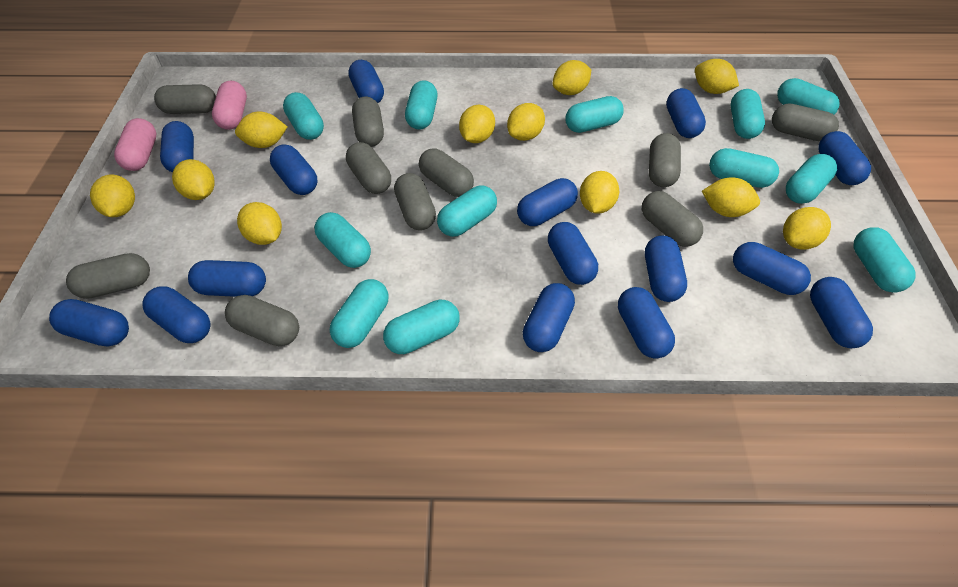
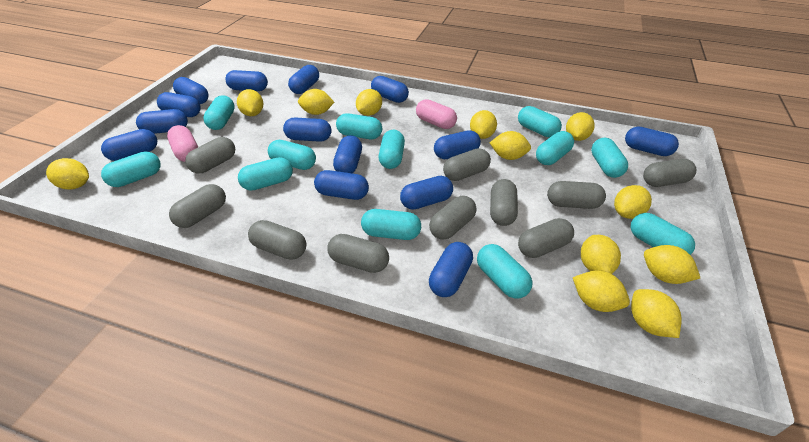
blue capsule: [49,299,129,347] [142,286,211,343] [160,121,194,172] [188,260,266,297] [270,145,317,195] [349,60,384,103] [517,178,578,226] [523,283,575,352] [548,222,598,285] [618,287,675,359] [645,235,687,302] [666,88,706,138] [733,242,811,295] [810,277,873,348] [819,131,871,185] = 15 -> [101,129,157,161] [136,109,188,134] [157,92,201,117] [173,77,209,104] [225,70,268,91] [283,118,331,142] [288,65,319,94] [314,170,369,200] [333,135,362,173] [371,76,409,103] [400,176,453,210] [429,242,473,297] [434,130,481,159] [625,127,679,156] = 14
yellow lemon: [90,174,135,217] [172,159,215,200] [235,111,287,148] [237,202,282,245] [459,105,495,143] [507,103,545,141] [553,60,591,95] [580,171,619,214] [695,59,739,94] [702,178,760,217] [783,207,831,250] = 11 -> [46,158,89,189] [237,89,263,116] [298,89,334,115] [356,89,382,116] [470,110,497,139] [490,131,531,160] [566,112,595,141] [573,271,630,312] [581,235,621,274] [614,185,652,219] [631,289,682,338] [644,245,700,284] = 12

